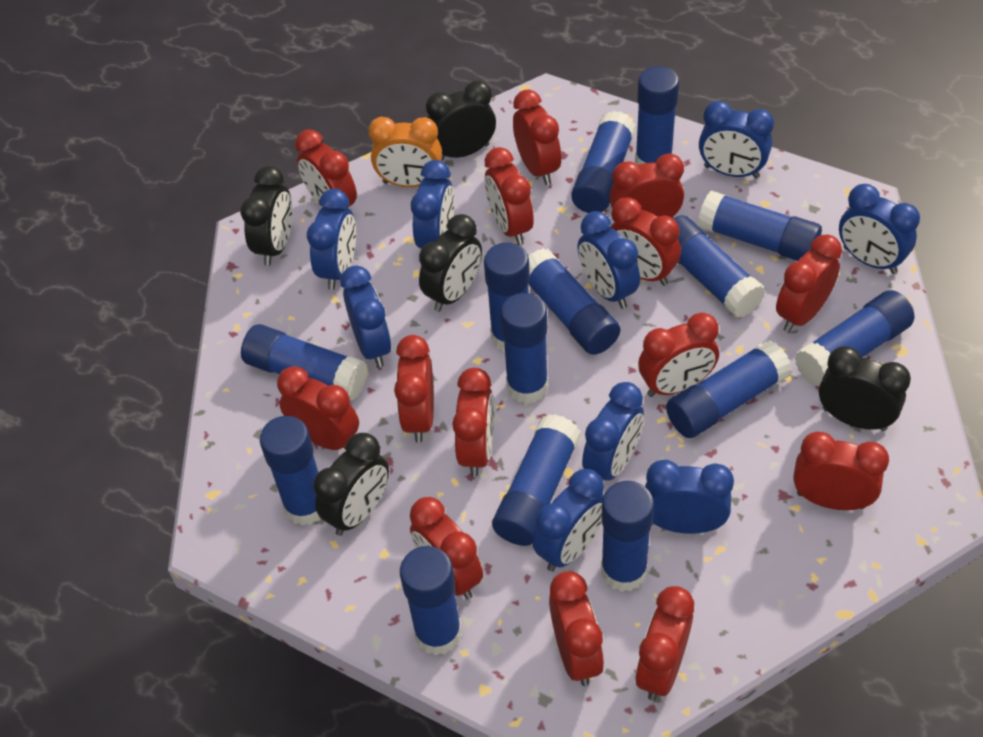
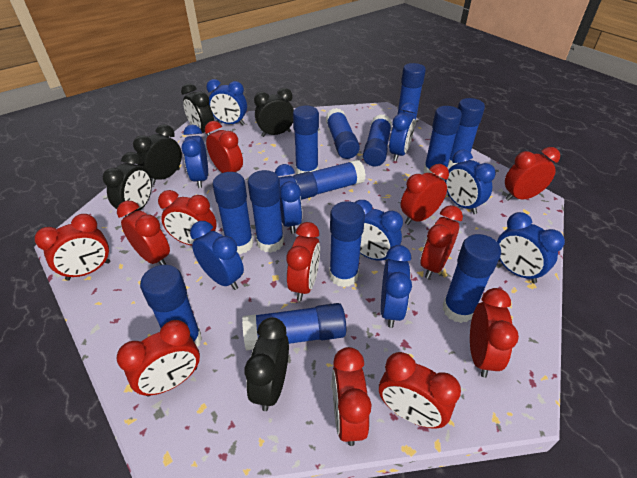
blue glue stick: [241,324,368,401] [260,416,320,526] [400,546,462,655] [484,242,530,352] [492,414,581,546] [500,293,548,404] [528,248,620,355] [571,111,636,213] [601,481,654,592] [635,66,679,165] [666,340,792,438] [673,215,765,318] [698,191,822,261] [795,290,914,386] = 14 -> [140,265,202,347] [212,172,253,254] [242,303,346,351] [248,170,284,253] [293,105,319,174] [293,160,366,200] [326,108,360,159] [329,201,365,287] [363,114,392,166] [397,63,426,126] [424,106,462,179] [443,234,501,323] [448,98,485,168] = 13
orange clock: [368,117,442,187] = 1 -> none = 0
red clock: [277,366,359,451] [295,129,357,208] [394,335,434,443] [410,497,483,599] [452,368,494,477] [485,147,534,245] [513,89,561,185] [549,571,604,686] [609,153,684,218] [611,197,681,286] [635,586,694,700] [638,312,719,397] [776,234,842,332] [793,432,889,510] = 14 -> [35,214,110,280] [116,320,200,396] [117,201,170,265] [158,190,216,246] [205,121,243,173] [286,222,320,301] [332,347,371,446] [379,352,461,429] [401,164,449,225] [421,205,463,279] [470,288,519,378] [505,147,560,201] = 12

